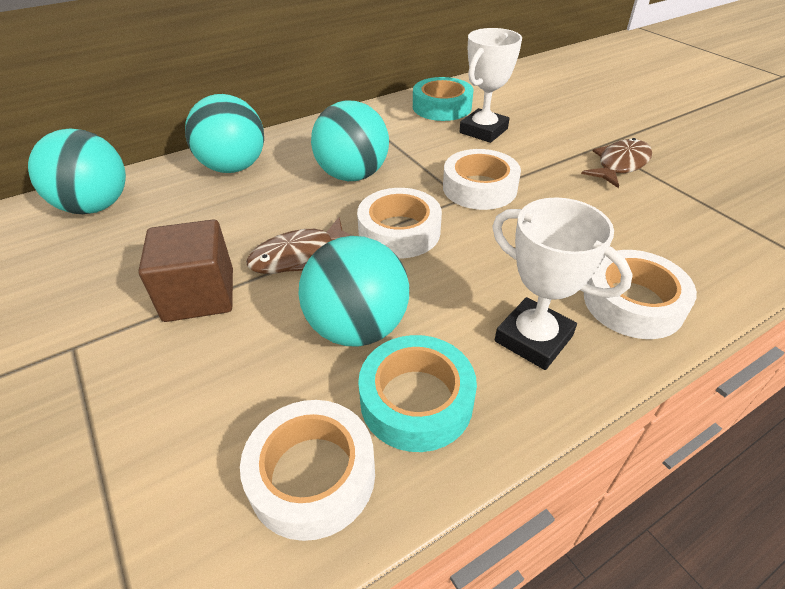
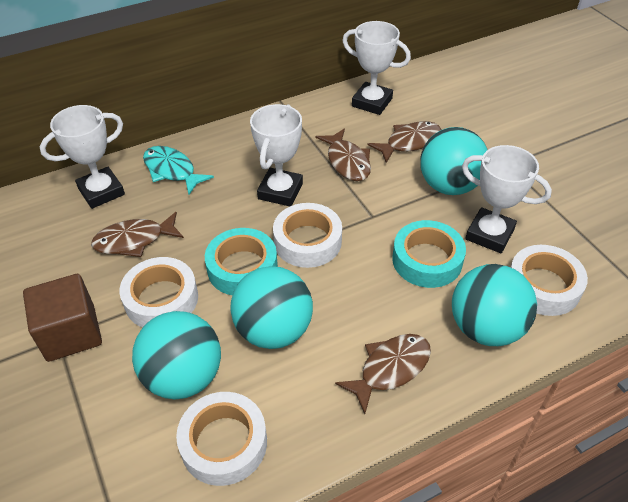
brown fish: [246,217,353,274] [581,138,652,188] = 2 -> [91,212,184,257] [316,128,371,181] [335,334,431,414] [368,121,442,163] = 4
turquoise fish: none = 0 -> [143,146,214,194] = 1
white trophy: [460,28,522,143] [492,197,633,370] = 2 -> [40,105,125,209] [250,104,303,206] [342,21,411,115] [462,145,552,253] = 4

